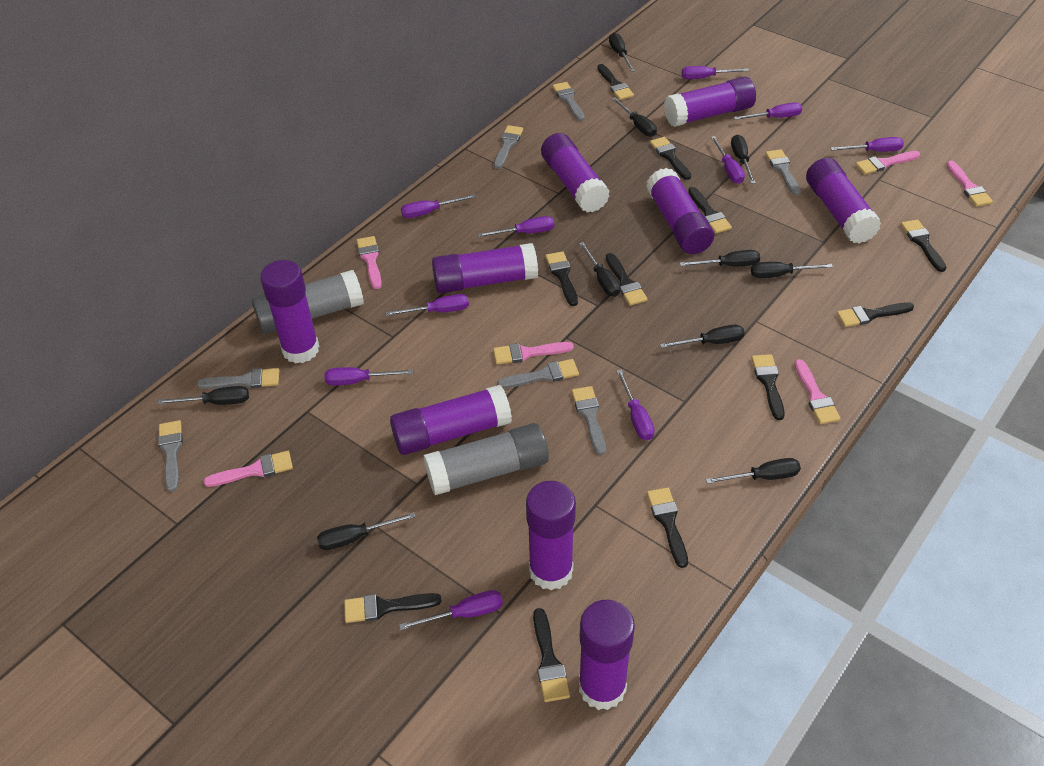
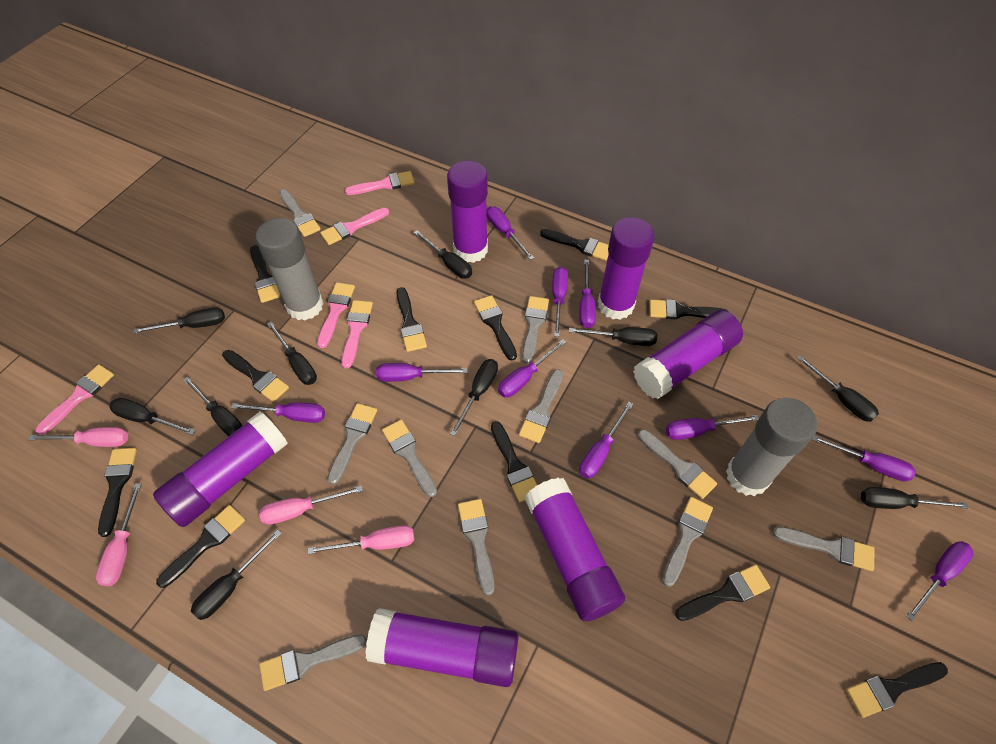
grey brush: [158,420,183,492] [197,368,279,389] [494,125,523,169] [497,359,579,388] [552,82,585,121] [572,386,606,455] [765,149,801,195] = 7 -> [259,634,367,691] [279,189,321,237] [327,403,377,485] [382,420,437,497] [458,499,494,596] [519,369,563,443] [522,296,549,364] [638,429,717,499] [662,497,713,587] [773,527,875,571] = 10
pink brush: [203,451,293,487] [356,236,382,289] [493,342,574,364] [794,359,841,424] [855,151,920,174] [946,160,993,206] = 6 -> [36,364,114,435] [317,282,355,348] [320,208,389,245] [341,300,373,368] [345,171,415,195] = 5
pink screwdriver: none = 0 -> [28,427,128,447] [96,483,142,586] [259,485,363,525] [308,525,414,554] = 4
purple glue stick: [260,260,319,364] [390,385,512,455] [432,243,538,293] [526,481,576,591] [541,133,610,213] [579,600,635,710] [646,168,714,254] [664,77,756,127] [806,158,881,243] = 9 -> [153,412,288,527] [365,608,519,687] [447,161,488,263] [525,477,625,621] [598,217,655,320] [633,310,743,399] = 6

